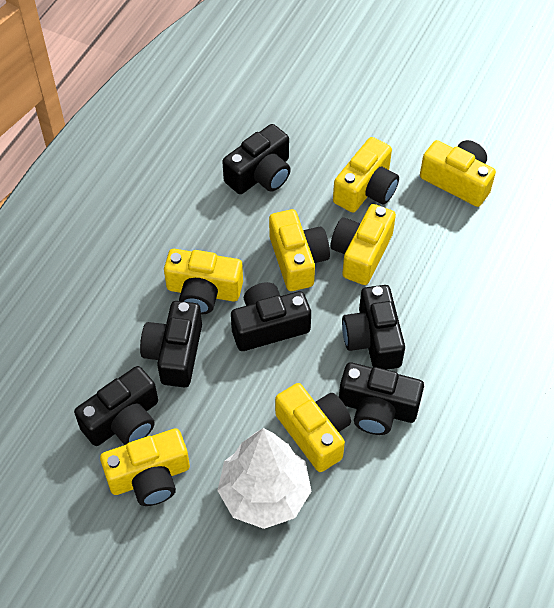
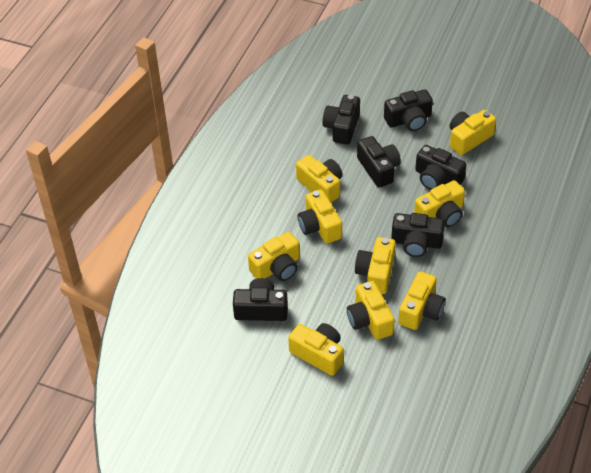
white tree: [217,428,311,529] = 1 -> none = 0
yellow camera: [100,428,190,506] [164,249,243,315] [269,209,330,291] [275,383,351,472] [331,204,396,285] [333,137,399,213] [420,140,496,207] = 7 -> [248,232,300,281] [288,323,344,376] [296,155,343,203] [298,189,342,244] [347,281,395,340] [355,237,396,294] [398,271,446,330] [414,180,465,227] [450,110,496,155] = 9

